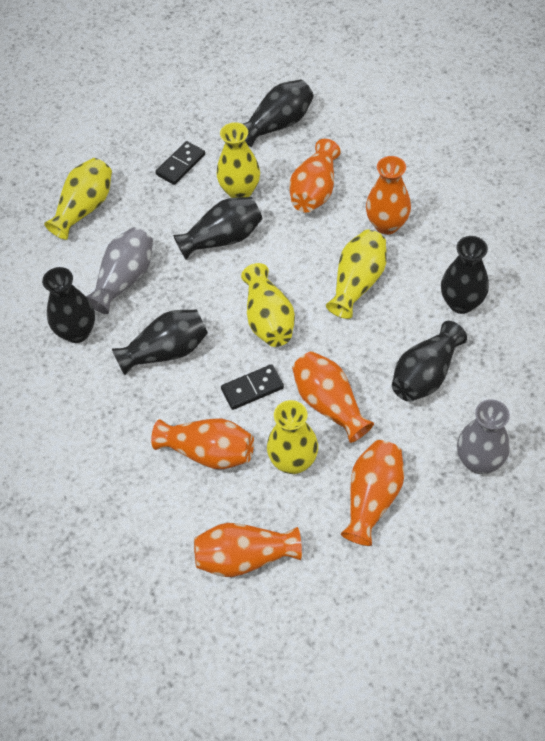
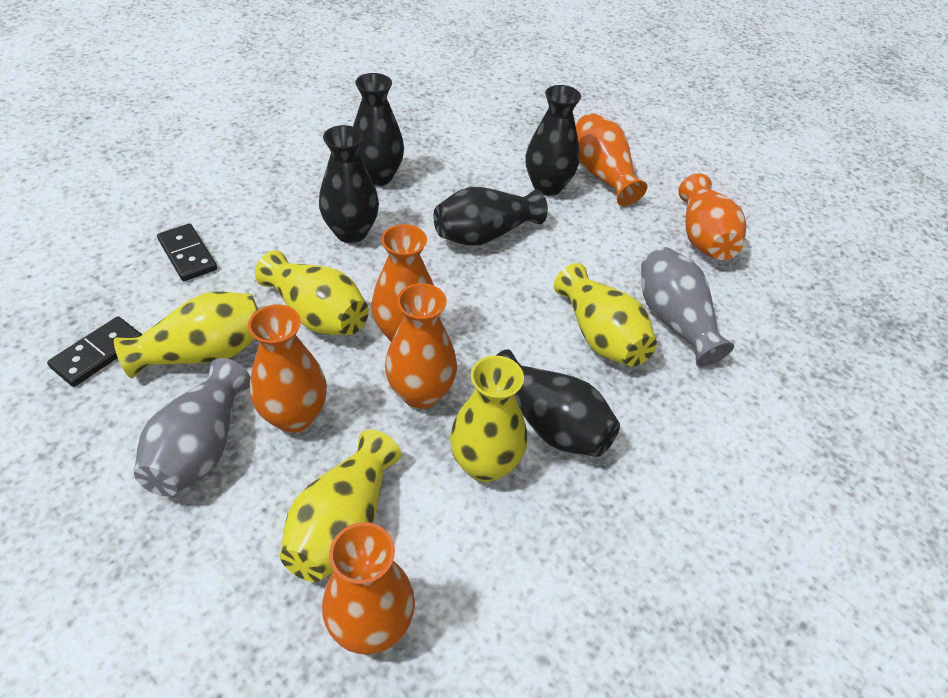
black vase: [42,267,95,343] [112,310,208,375] [173,197,262,259] [243,80,314,147] [392,321,467,402] [441,236,489,314] = 6 -> [319,125,379,243] [353,73,404,186] [433,187,548,246] [496,349,620,457] [525,85,581,196] = 5

